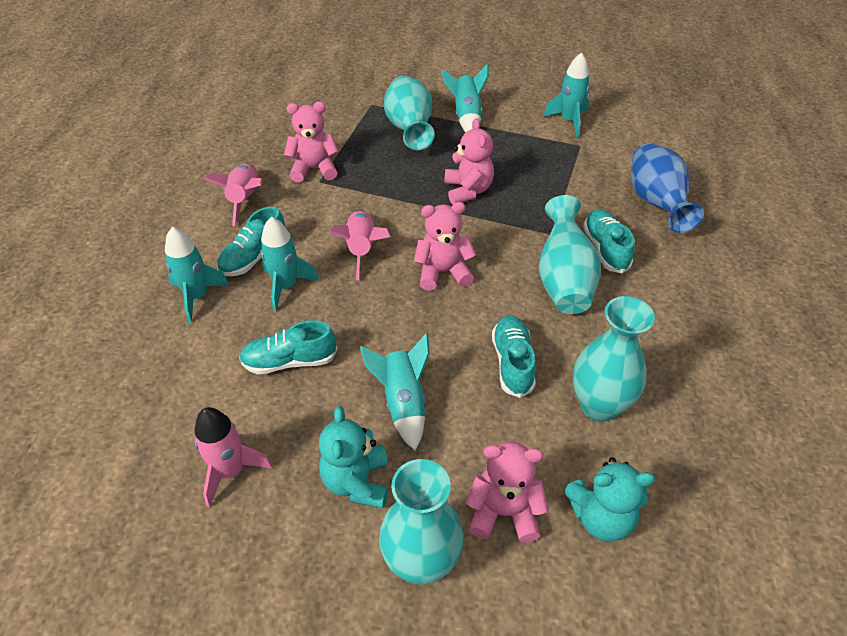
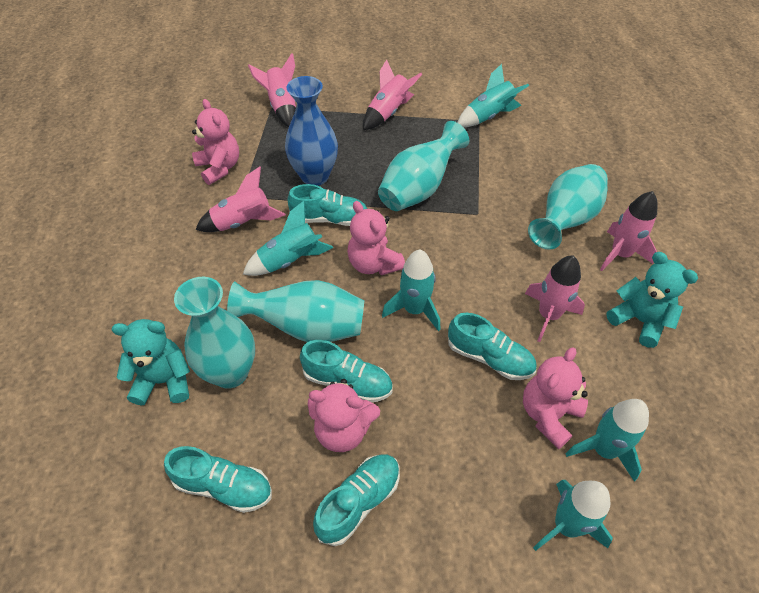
pink rocket: [194,407,272,507] [204,164,263,226] [329,210,390,280] = 3 -> [196,167,286,232] [248,53,296,127] [363,60,422,130] [525,256,585,342] [600,191,658,271] = 5
turquoise shoe: [217,207,285,276] [239,320,337,374] [492,315,536,398] [583,209,635,273] = 4 -> [164,446,272,513] [288,184,367,226] [300,340,392,402] [313,454,400,546] [448,313,537,380] = 5

